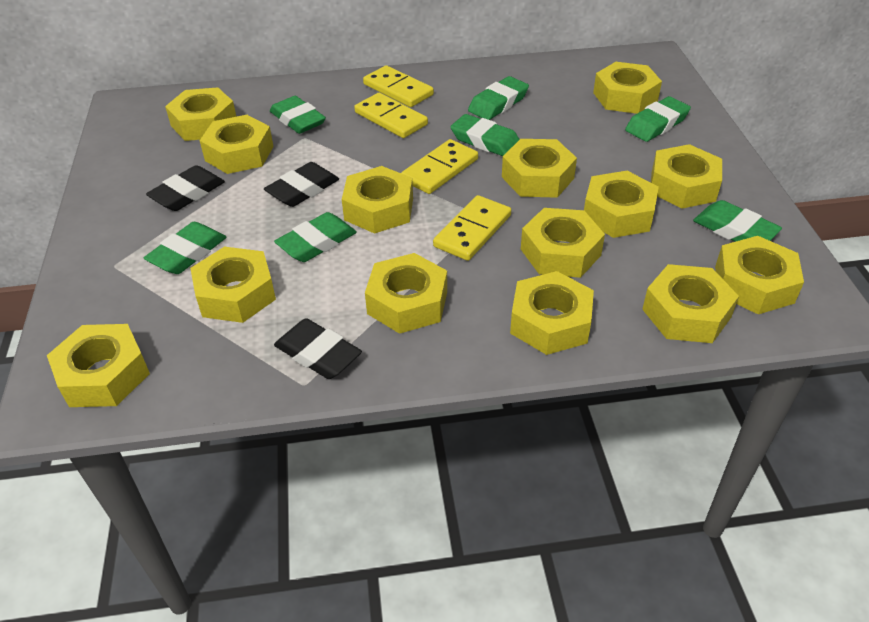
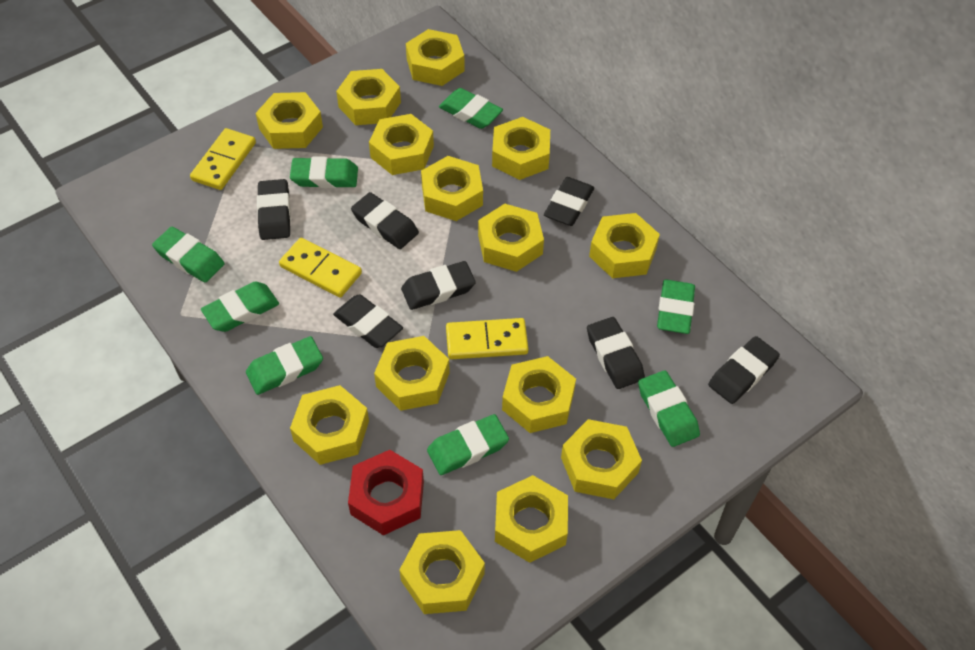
black eraser: [146,165,225,211] [264,162,339,207] [274,318,362,379] = 3 -> [257,179,291,240] [333,295,403,348] [351,192,419,249] [401,261,476,310] [544,177,594,226] [587,317,645,389] [708,336,780,404] = 7
green eraser: [144,222,227,274] [270,96,326,134] [274,212,357,262] [451,114,520,156] [468,76,529,120] [625,96,691,142] [693,200,782,242] = 7 -> [152,227,224,283] [201,282,279,332] [246,336,323,395] [290,157,358,188] [427,414,509,475] [439,88,503,129] [638,370,700,447] [657,279,695,334] = 8
red nut: none = 0 -> [348,450,424,535] = 1
yellow domino: [354,93,428,138] [363,65,434,107] [401,139,478,194] [433,195,511,261] = 4 -> [190,128,256,190] [279,238,362,298] [446,318,528,359] = 3

